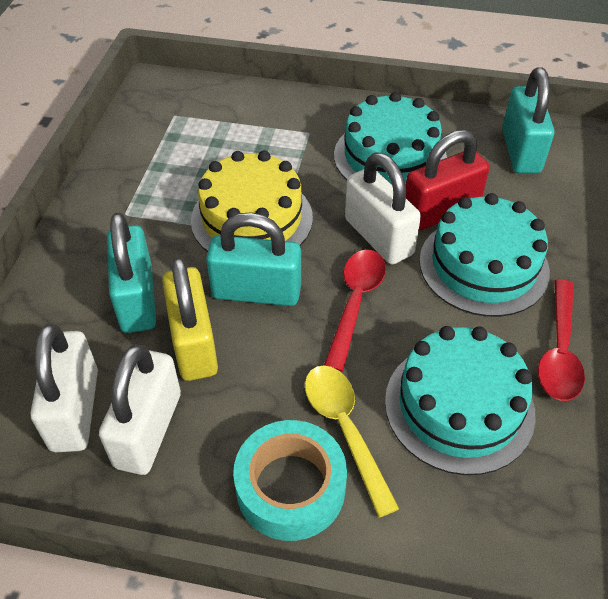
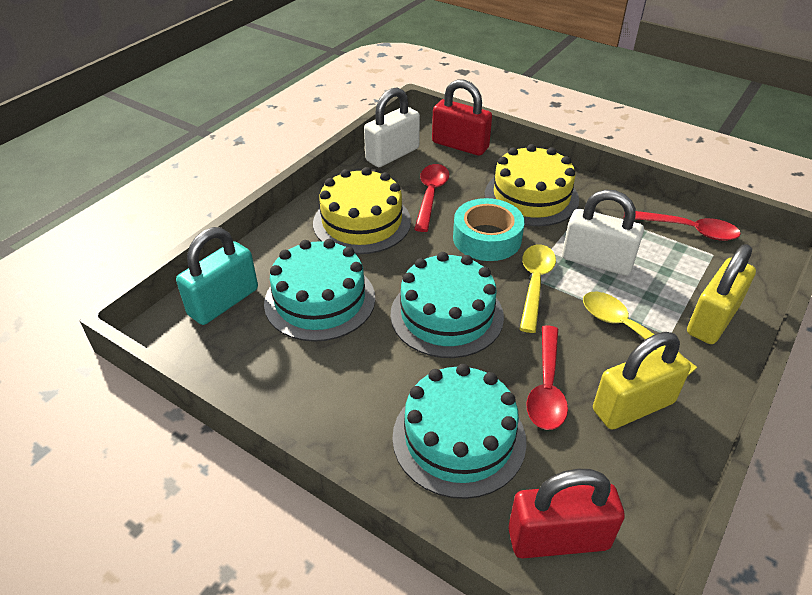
red padlock: [406,130,490,231] = 1 -> [432,79,492,156] [508,469,625,558] = 2
red spoon: [324,250,386,372] [538,279,585,401] = 2 -> [414,164,449,232] [526,325,568,430] [624,211,741,241] = 3
turquoise padlock: [107,213,156,333] [206,212,301,306] [502,68,554,173] = 3 -> [176,227,258,325] = 1
white padlock: [30,324,98,452] [99,344,181,475] [345,152,421,265] = 3 -> [364,87,420,167] [562,190,644,275] = 2
yellow cake: [191,151,313,252] = 1 -> [313,167,411,254] [485,144,579,226] = 2
yellow padlock: [162,257,218,381] = 1 -> [593,332,691,429] [687,244,756,344] = 2
yellow spoon: [305,366,399,517] = 1 -> [519,245,556,333] [583,292,697,376] = 2

